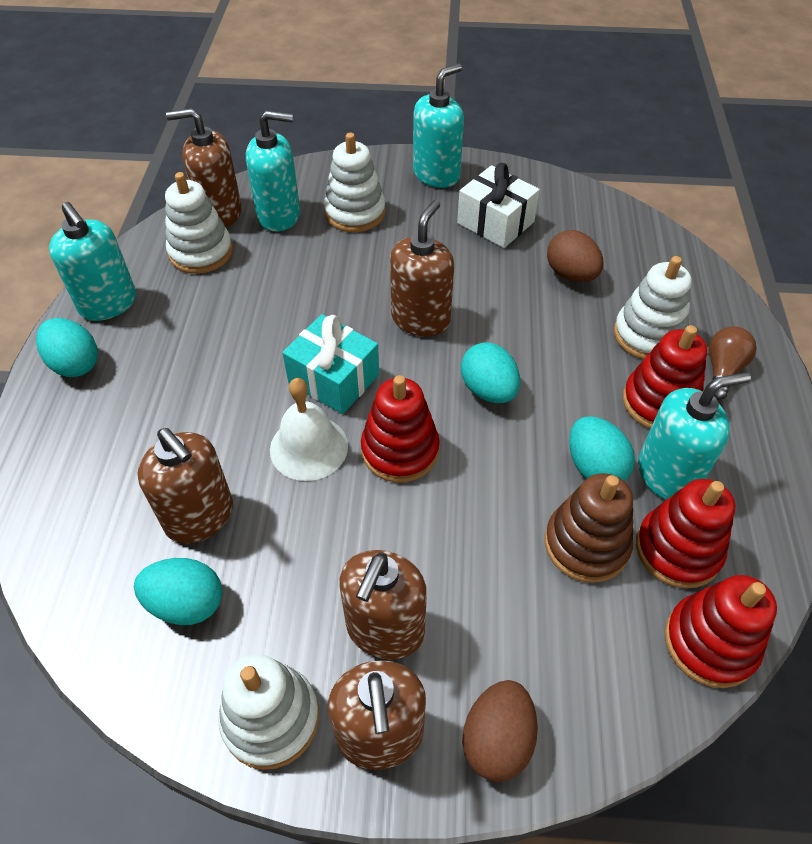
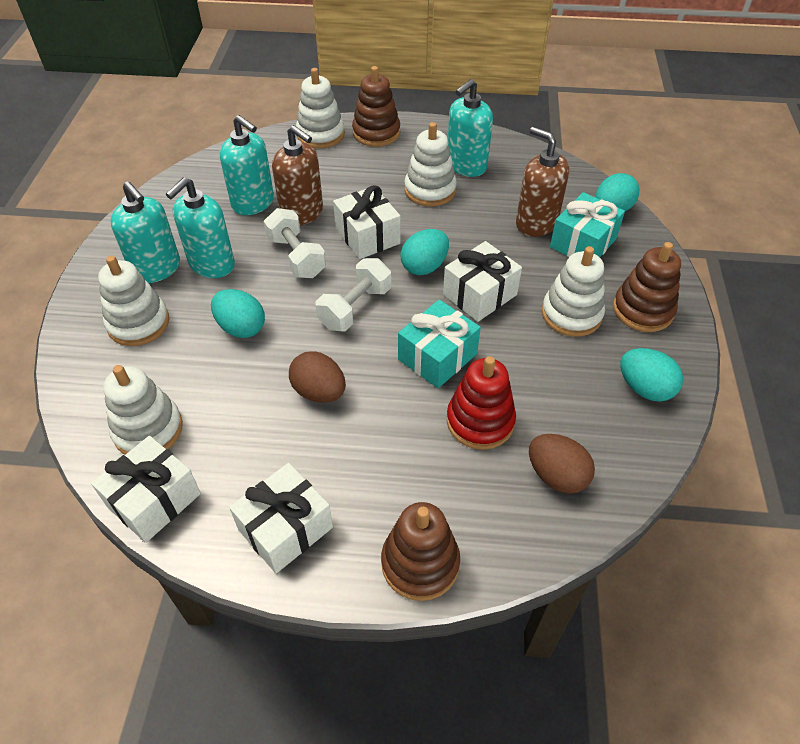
brown light bulb: [709,326,757,400] = 1 -> none = 0
brown soap dispenser: [137,428,233,544] [166,108,242,227] [328,660,426,770] [339,550,427,659] [390,200,454,336] = 5 -> [272,125,323,226] [516,127,569,237] = 2
brown stacking toy: [545,473,633,583] = 1 -> [352,66,400,147] [381,502,460,601] [613,242,681,332] = 3
red stacking toy: [361,375,440,482] [623,325,707,429] [636,479,735,588] [665,575,777,688] = 4 -> [447,356,516,450] = 1
turquoise gift: [282,314,379,414] = 1 -> [398,300,481,388] [550,192,625,257] = 2
white bell: [270,378,348,481] = 1 -> none = 0
white dumbbell: none = 0 -> [264,208,326,278] [316,258,391,331] = 2
white gift: [457,163,540,248] = 1 -> [91,436,201,543] [229,463,333,573] [333,185,400,259] [443,241,522,322] = 4
white stacking toy: [165,172,233,274] [218,654,319,770] [324,133,385,232] [614,256,692,360] = 4 -> [98,255,169,346] [103,365,183,455] [296,68,345,149] [404,122,457,206] [542,246,605,337] = 5

